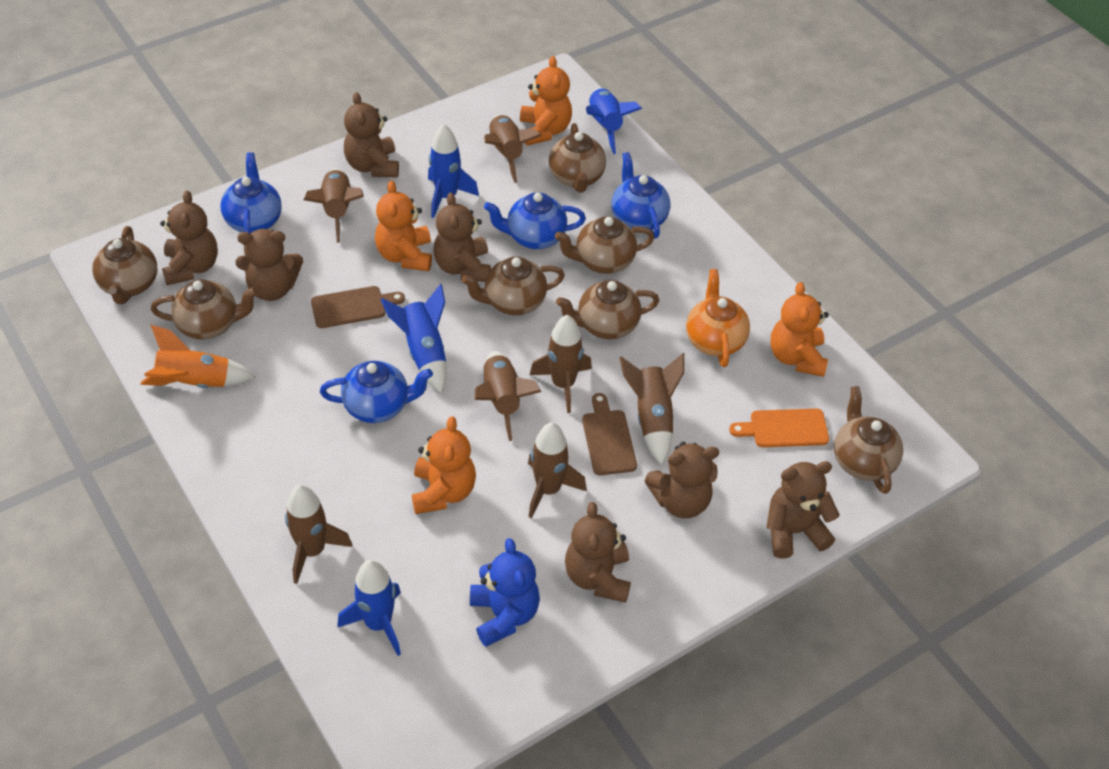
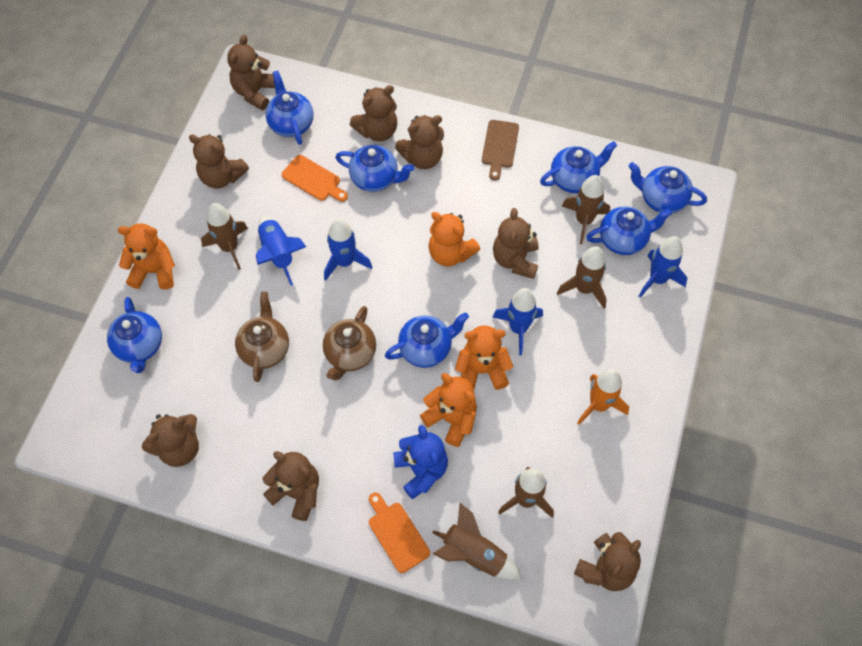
blue teapot: [220,152,282,233] [320,361,433,423] [484,192,586,249] [611,152,670,238] = 4 -> [107,297,162,373] [265,71,313,145] [335,145,414,192] [385,312,469,368] [540,141,617,193] [587,206,672,255] [629,162,707,213] = 7
brown cutting board: [311,286,405,328] [582,393,637,475] = 2 -> [482,120,519,180] = 1
brown rocket: [285,485,353,584] [304,168,364,243] [475,351,541,441] [484,114,541,183] [528,422,587,519] [530,315,592,413] [619,353,684,465] = 7 -> [201,203,248,270] [432,503,522,580] [498,467,554,518] [557,246,607,308] [562,175,610,244] = 5
brown teapot: [92,226,157,304] [151,279,258,340] [461,257,565,315] [549,123,606,193] [555,216,655,274] [556,280,659,339] [834,386,903,494] = 7 -> [235,291,289,382] [323,306,376,380] = 2
brown teddy bear: [160,190,218,285] [236,229,303,301] [344,92,399,177] [433,192,491,282] [565,502,631,603] [645,442,719,518] [766,461,840,559] = 7 -> [142,414,199,467] [189,134,249,188] [227,35,275,110] [263,451,319,521] [350,85,397,141] [395,115,444,169] [493,208,539,279] [574,532,641,591] = 8
orange cutting board: [729,408,829,447] = 1 -> [281,155,348,202] [369,492,430,573] = 2
orange teapot: [686,269,750,367] = 1 -> none = 0

